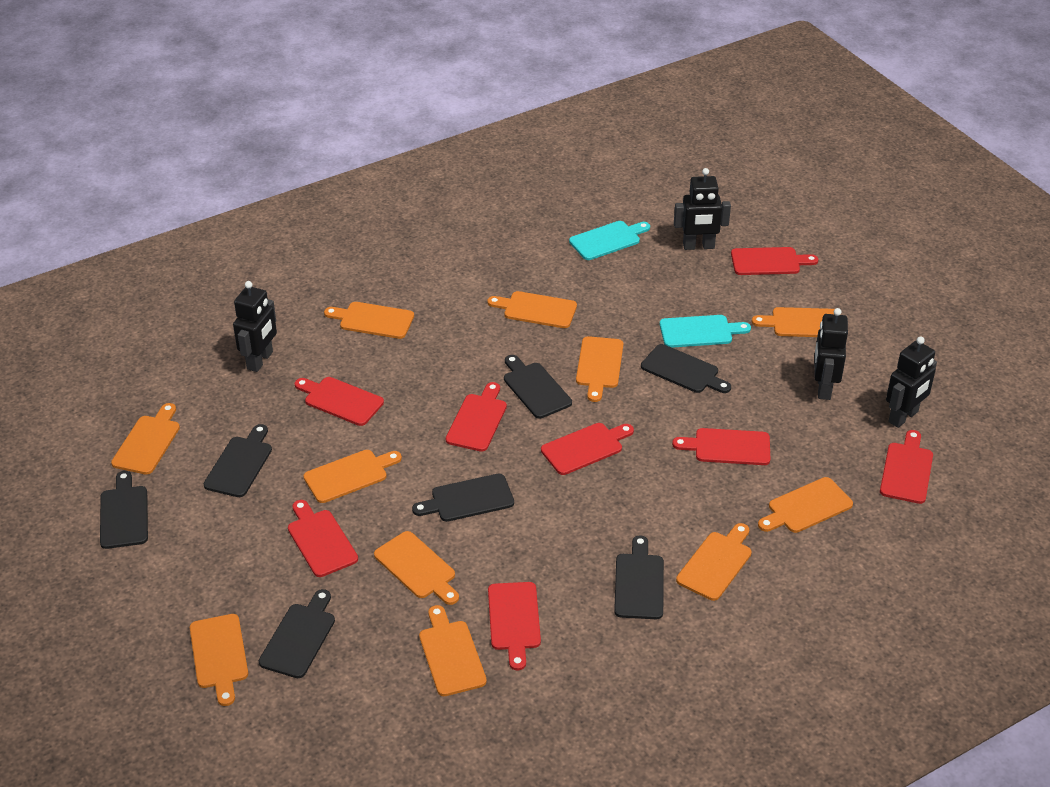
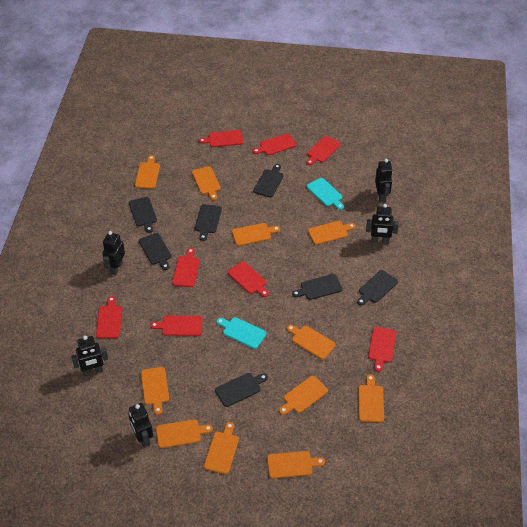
black robot: [233,281,277,372] [674,168,731,250] [814,308,848,400] [886,336,937,428] = 4 -> [71,335,108,376] [102,231,125,275] [128,403,153,448] [366,204,399,244] [375,159,393,202] = 5

